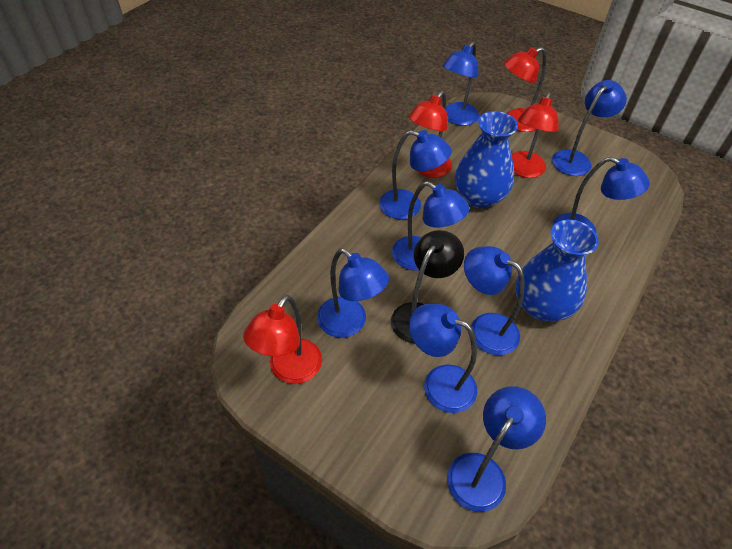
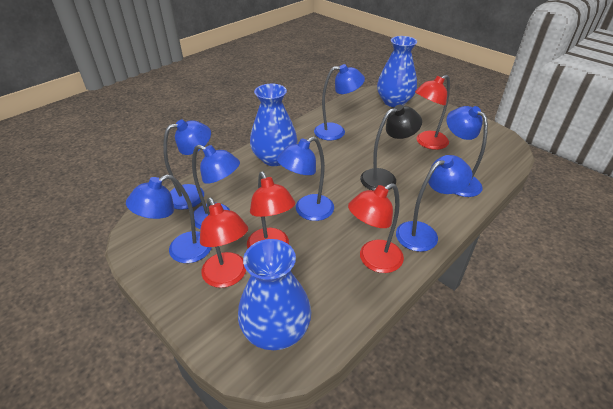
blue lamp: [317,248,389,338] [379,130,452,219] [392,181,469,270] [409,304,477,413] [442,41,479,126] [447,386,546,512] [464,246,525,355] [552,80,627,176] [553,157,650,233] = 9 -> [126,175,212,263] [163,119,211,210] [192,145,240,229] [277,136,334,221] [314,64,365,140] [396,155,472,252] [446,106,488,197] = 7
blue vase: [455,111,518,208] [515,220,599,322] = 2 -> [238,239,311,350] [250,84,298,166] [377,36,417,107] = 3

